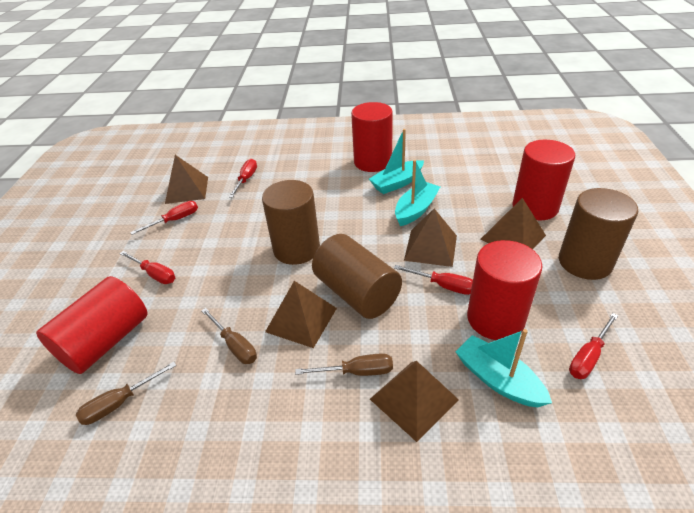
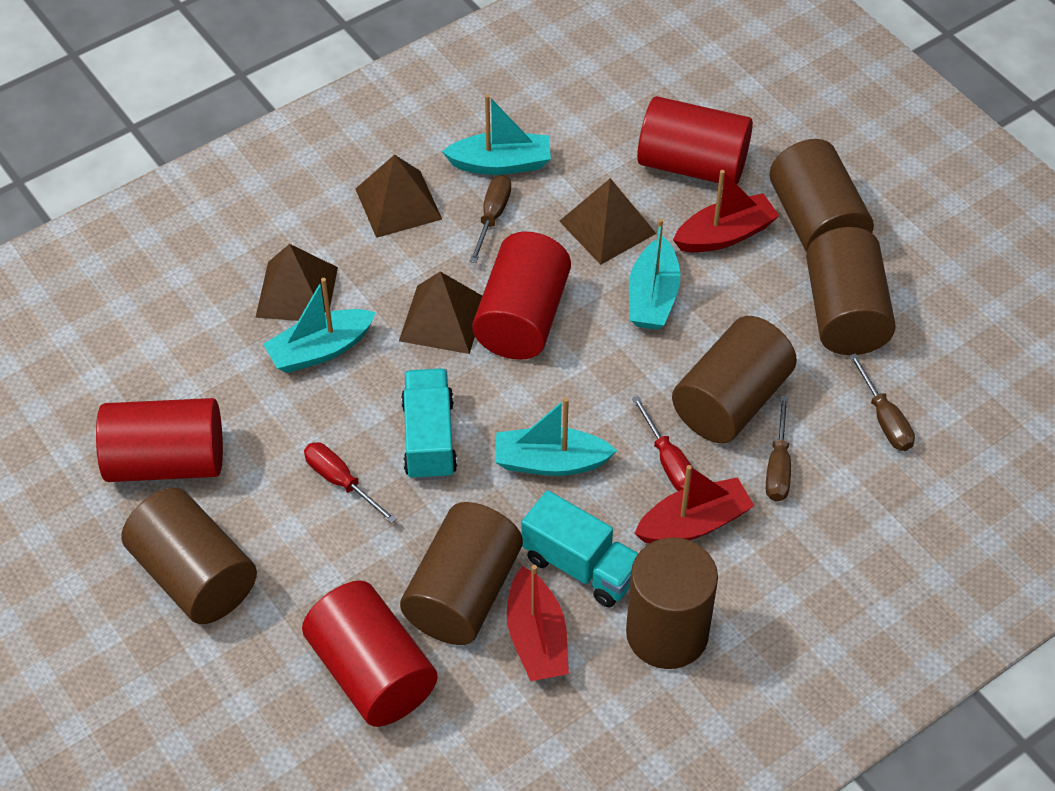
brown cylinder: [262,180,320,265] [312,234,402,319] [559,188,638,280] = 3 -> [121,487,257,624] [400,502,523,645] [626,537,718,669] [672,316,797,443] [769,139,874,253] [806,227,896,355] = 6
brown pyramid: [165,155,208,204] [265,281,337,348] [370,361,459,442] [404,209,457,267] [480,198,546,249] = 5 -> [255,244,338,321] [356,154,442,238] [399,272,482,354] [559,178,657,265] = 4
red boat: none = 0 -> [507,565,569,681] [634,465,754,543] [673,170,779,253] = 3
red screwdriver: [119,251,175,284] [130,201,198,235] [229,159,257,198] [394,265,473,295] [569,313,618,379] = 5 -> [304,442,397,524] [632,396,693,491] = 2
turquoise boat: [369,129,424,194] [395,160,440,226] [455,329,552,407] = 3 -> [263,278,376,373] [442,94,551,175] [495,398,617,476] [629,219,680,330] = 4
turquoise truck: none = 0 -> [401,368,457,481] [521,490,638,607] = 2

